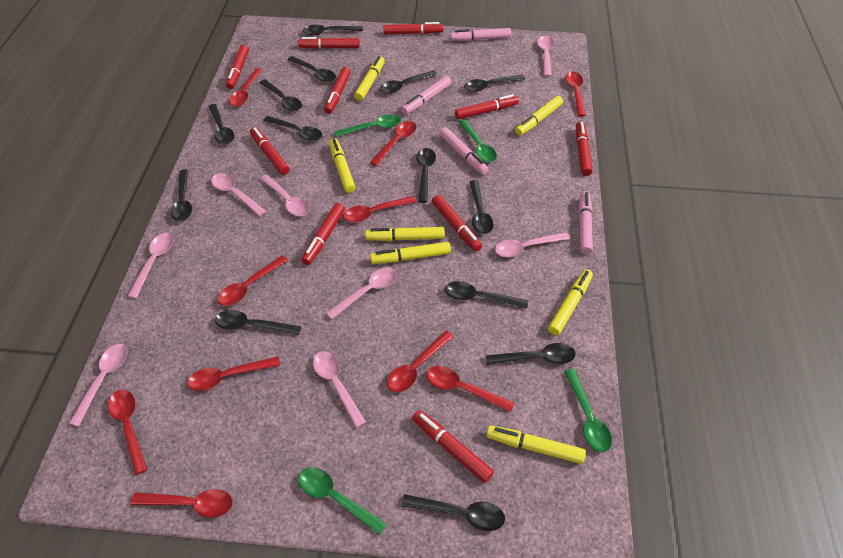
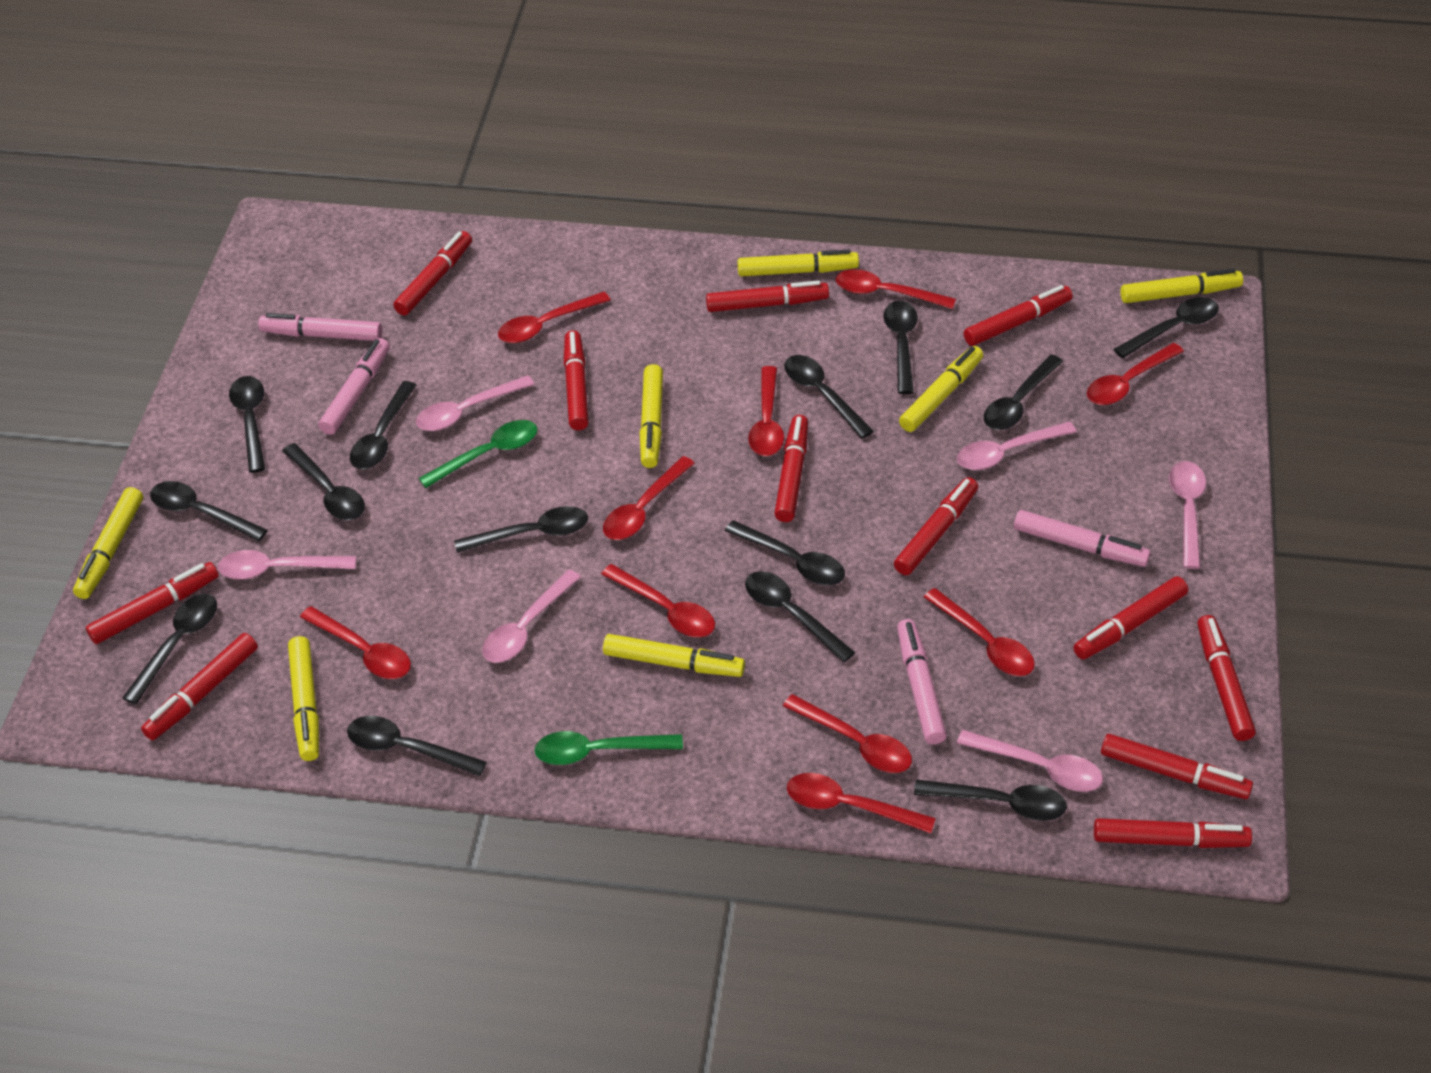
green spoon: [298,467,387,535] [334,114,401,137] [459,119,497,162] [564,369,612,452] = 4 -> [418,420,537,488] [535,731,683,765] = 2
pink spoon: [69,344,127,427] [127,233,173,299] [211,173,266,216] [260,175,309,216] [313,351,366,428] [326,267,397,319] [495,232,570,257] [537,36,554,77] = 8 -> [218,550,356,579] [416,375,535,431] [482,569,581,663] [957,421,1077,470] [957,730,1103,792] [1169,461,1206,569] = 6
red marker: [226,44,249,89] [250,127,289,175] [298,37,360,49] [302,203,345,265] [324,67,351,114] [383,22,444,34] [412,410,494,483] [432,195,482,252] [455,94,519,120] [576,122,593,176] = 10 -> [86,562,219,644] [141,633,258,740] [393,231,472,316] [564,330,589,430] [706,280,829,312] [774,415,808,522] [894,477,978,575] [964,285,1073,346] [1073,576,1188,659] [1094,818,1252,848] [1101,734,1253,799] [1197,615,1256,741] = 12

